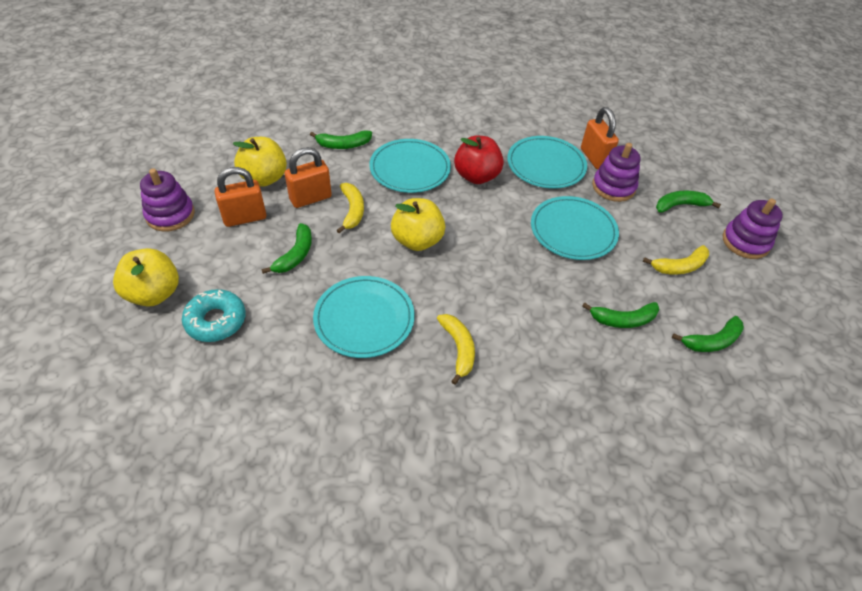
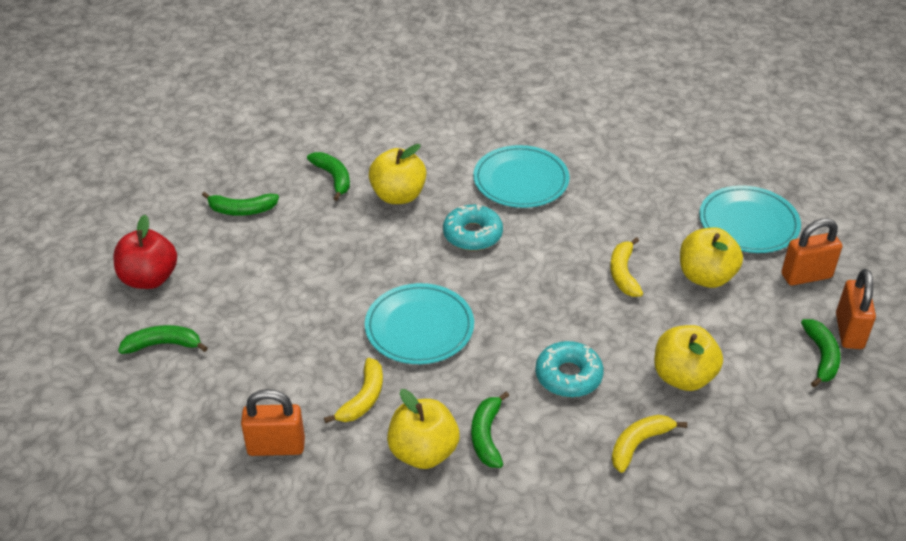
purple stacking toy: [140,168,195,231] [592,143,640,202] [723,198,783,259] = 3 -> none = 0
turquoise donut: [182,289,246,342] = 1 -> [443,205,503,251] [535,341,604,397] = 2
turquoise plate: [313,276,415,358] [369,139,451,193] [507,136,587,188] [531,196,619,260] = 4 -> [365,283,474,364] [473,145,570,208] [699,185,801,253] = 3
yellow apple: [113,248,179,307] [233,137,287,187] [391,198,445,251] = 3 -> [369,144,427,204] [387,389,459,469] [654,325,723,391] [680,227,743,288] = 4

